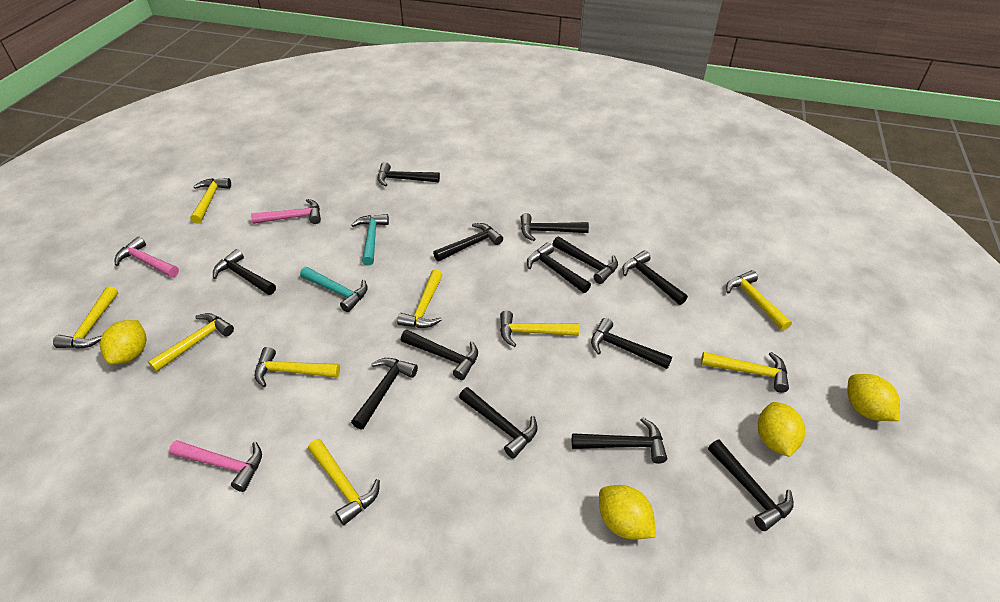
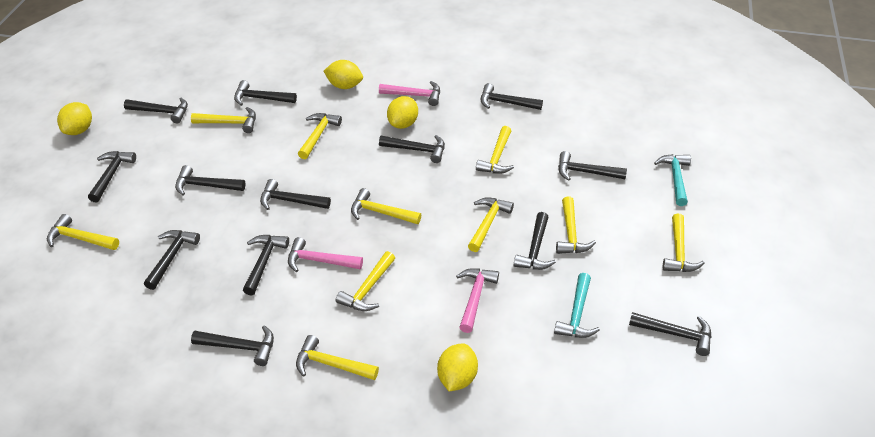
yellow hammer: [53,286,118,349] [148,313,234,372] [190,178,231,224] [255,347,340,387] [308,439,380,525] [397,269,442,328] [500,310,579,347] [701,352,789,393] [726,270,792,331] = 9 -> [47,214,119,250] [191,107,256,133] [296,335,379,380] [298,113,342,159] [336,251,395,311] [351,188,421,224] [468,197,514,252] [476,126,514,174] [556,196,596,254] [663,213,704,272] = 10

